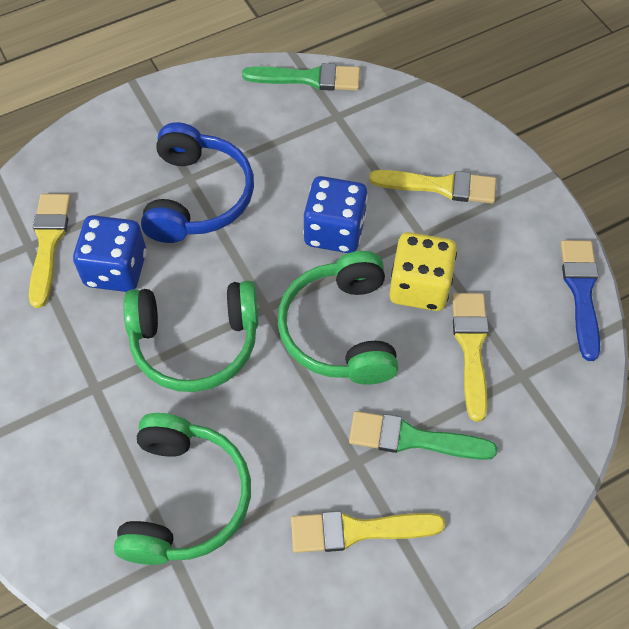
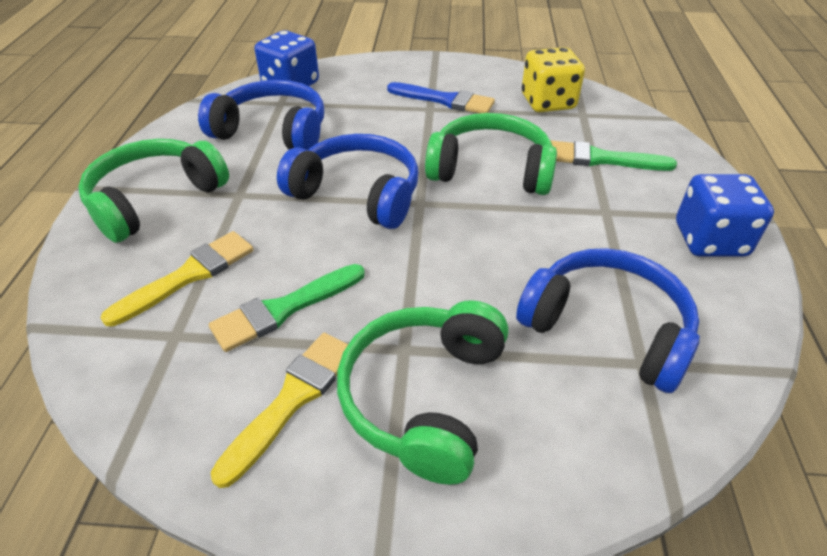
blue headphones: [141,122,254,243] = 1 -> [198,80,324,150] [277,134,419,229] [516,248,700,393] = 3
yellow brush: [29,194,71,308] [291,511,445,553] [369,170,496,204] [452,293,489,422] = 4 -> [101,231,254,327] [211,333,348,488] = 2

